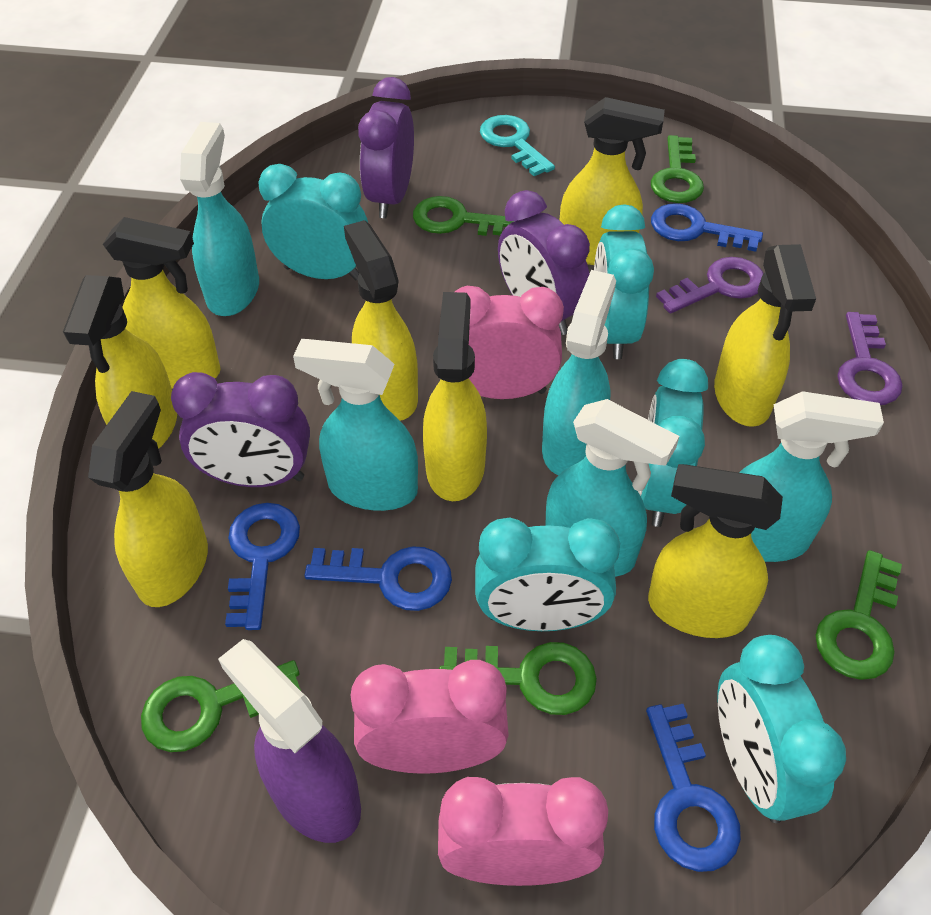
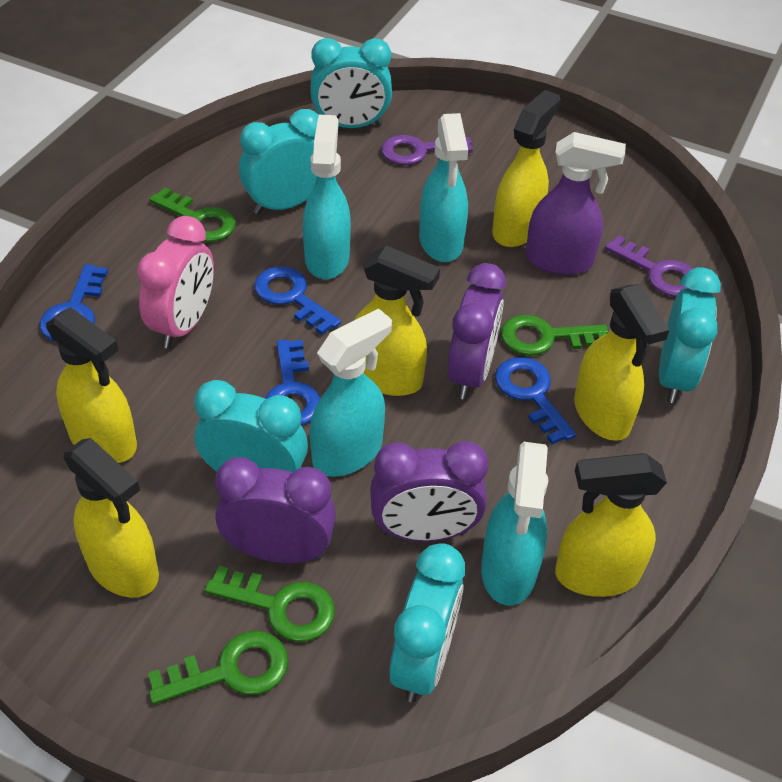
green key: [141,660,301,752] [413,196,514,236] [439,642,597,715] [651,135,704,203] [815,550,902,680] = 5 -> [148,631,289,705] [149,188,236,242] [205,566,335,642] [501,315,608,356] = 4
pink clock: [350,660,509,774] [438,777,608,886] [455,286,564,399] = 3 -> [137,216,214,348] = 1
turquoise key: [480,115,555,176] = 1 -> none = 0
turquoise spray bottle: [180,122,259,316] [293,339,418,511] [542,270,616,475] [545,399,679,577] [739,391,884,562] = 5 -> [303,115,351,279] [310,309,392,477] [419,113,468,262] [481,442,548,606] = 4
yellow spray bottle: [63,275,177,449] [88,391,208,607] [103,217,221,389] [344,220,418,421] [423,292,487,501] [560,97,665,265] [648,464,783,638] [714,244,816,427] = 8 -> [46,307,137,463] [64,438,159,598] [354,246,440,396] [492,90,560,247] [555,453,667,597] [574,284,669,441] = 6

